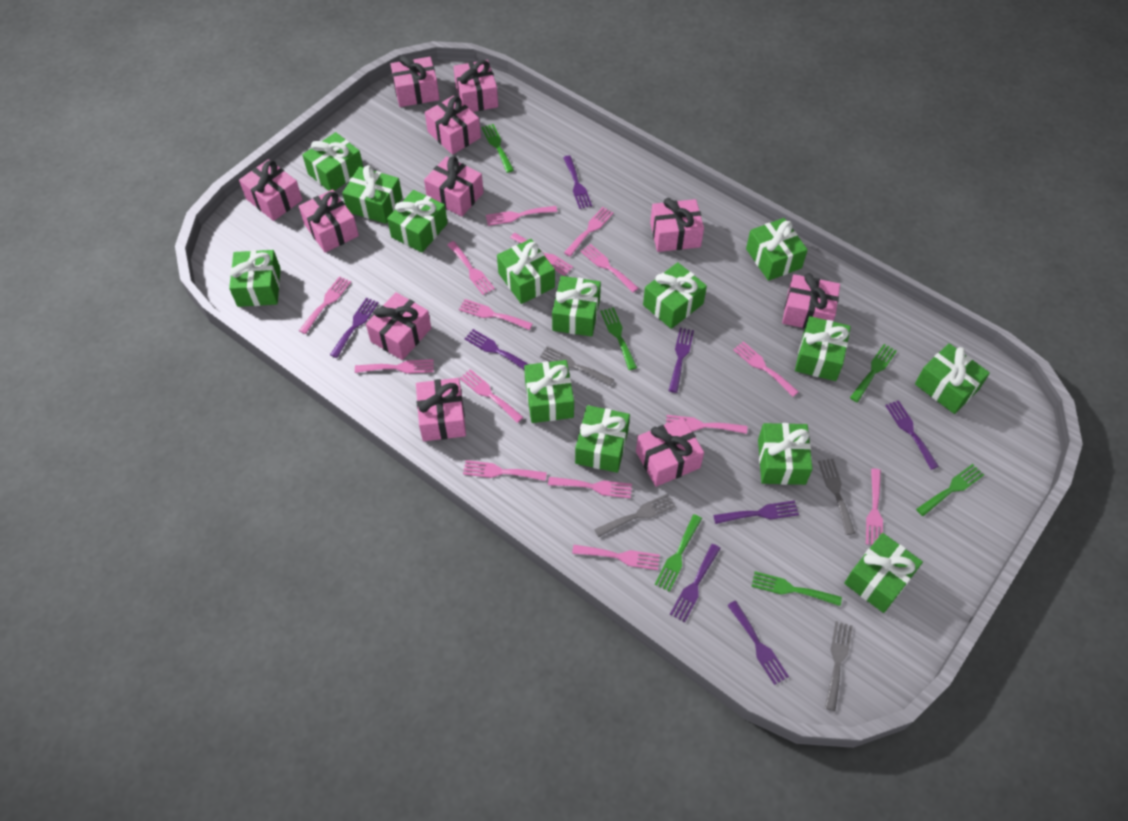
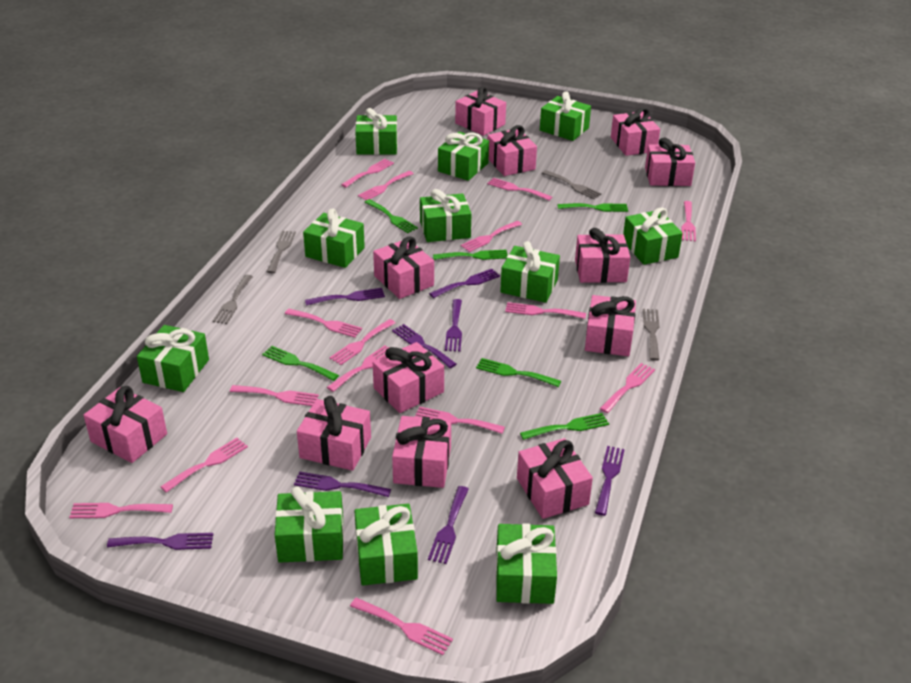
green gift: [229,250,281,307] [302,132,364,191] [342,165,403,224] [387,190,448,252] [497,239,555,304] [524,360,574,423] [552,276,601,337] [575,405,630,473] [643,262,707,329] [746,218,808,281] [758,423,813,485] [795,316,851,381] [844,533,923,613] [915,343,990,414] = 14 -> [137,325,209,392] [275,486,344,563] [303,208,365,268] [355,108,397,155] [355,504,418,585] [420,189,471,242] [438,132,489,181] [496,523,557,604] [500,241,560,303] [540,91,591,141] [623,207,683,265] = 11
pink gift: [239,159,303,221] [299,189,359,253] [366,292,431,360] [390,56,440,107] [416,378,466,441] [424,156,484,216] [425,96,481,155] [453,60,498,112] [636,418,704,487] [650,198,704,252] [782,273,840,329] = 11 -> [84,386,167,463] [297,396,371,471] [373,236,434,299] [373,342,444,413] [392,416,451,488] [455,86,506,136] [487,125,537,176] [517,438,593,519] [575,228,630,283] [585,295,636,356] [611,108,660,156] [645,138,695,186] = 12

